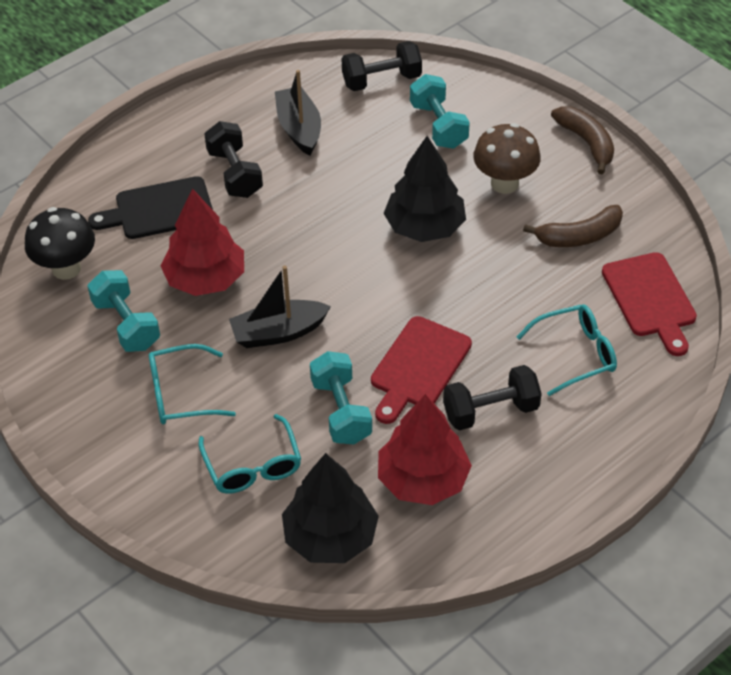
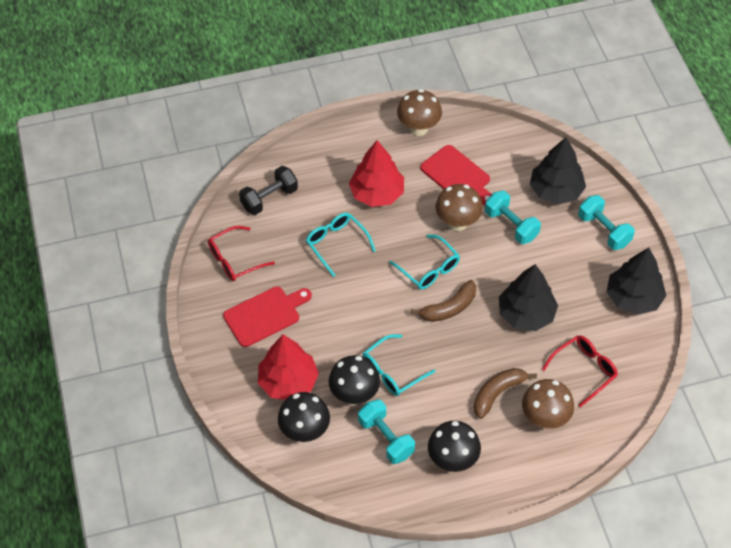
black boat: [229,266,331,348] [275,70,321,155] = 2 -> none = 0
black cutting board: [88,176,213,239] = 1 -> none = 0
black dumbbell: [204,121,263,198] [341,41,422,91] [443,365,542,430] = 3 -> [239,166,298,215] = 1
black mushroom: [25,207,95,280] = 1 -> [278,392,330,442] [329,355,380,405] [428,421,481,472] = 3
black tree: [282,453,379,563] [383,136,466,242] = 2 -> [499,264,558,331] [530,137,586,204] [607,247,666,315] = 3
brown mushroom: [473,123,541,194] = 1 -> [397,89,442,136] [436,184,483,231] [522,379,574,429] = 3
red glasses: none = 0 -> [208,226,275,281] [542,335,618,407] = 2

